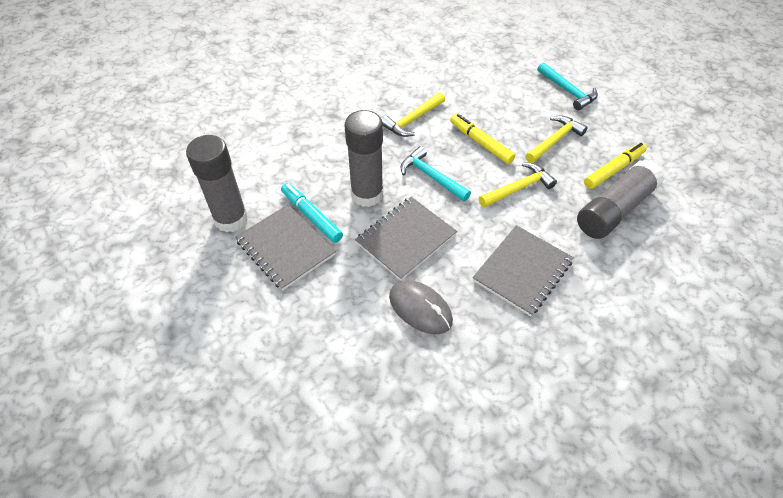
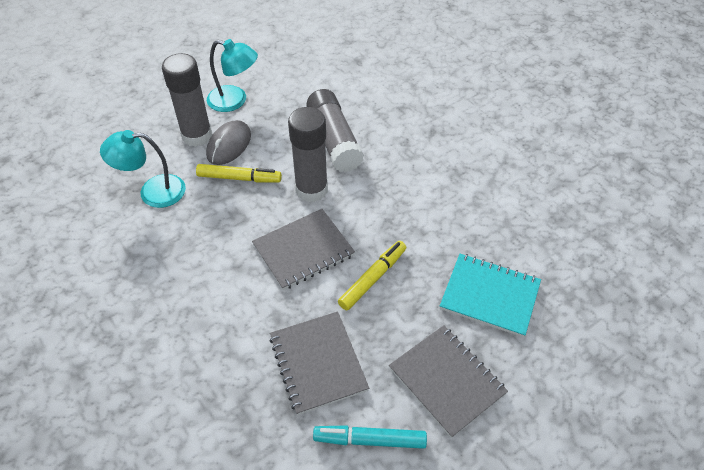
turquoise hammer: [401,146,471,201] [537,62,598,110] = 2 -> none = 0
turquoise lamp: none = 0 -> [100,130,186,208] [207,39,258,112] = 2
turquoise notebook: none = 0 -> [440,254,541,337] = 1
yellow hammer: [382,92,445,137] [479,162,557,208] [526,116,588,163] = 3 -> none = 0

